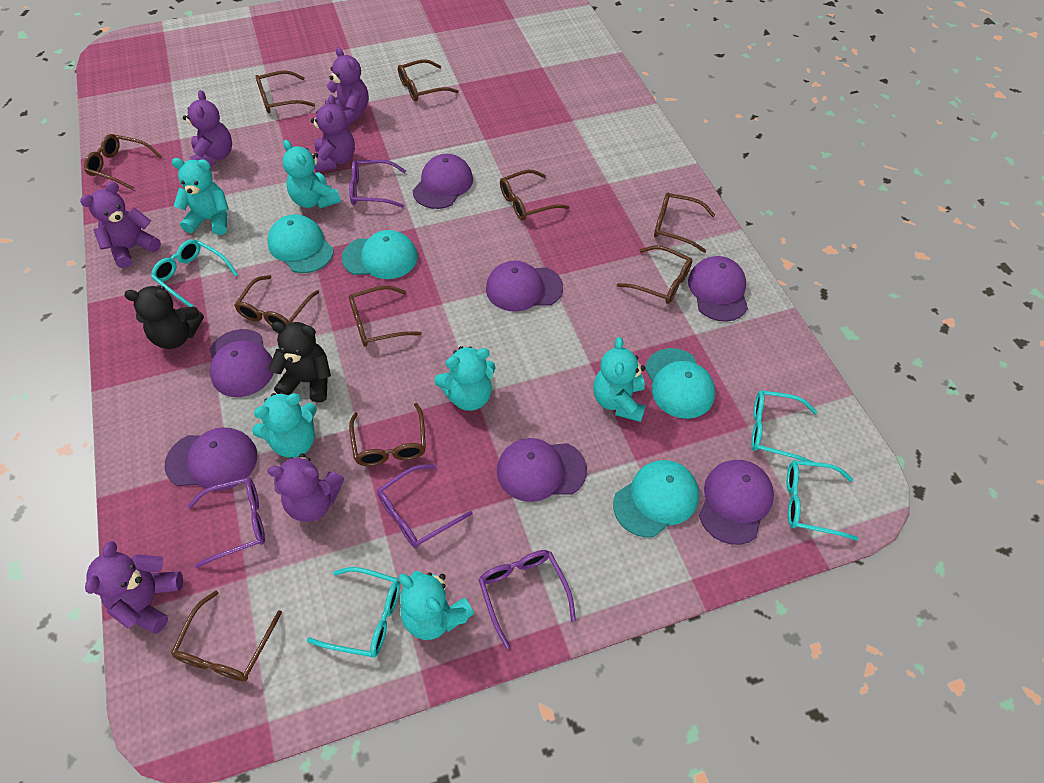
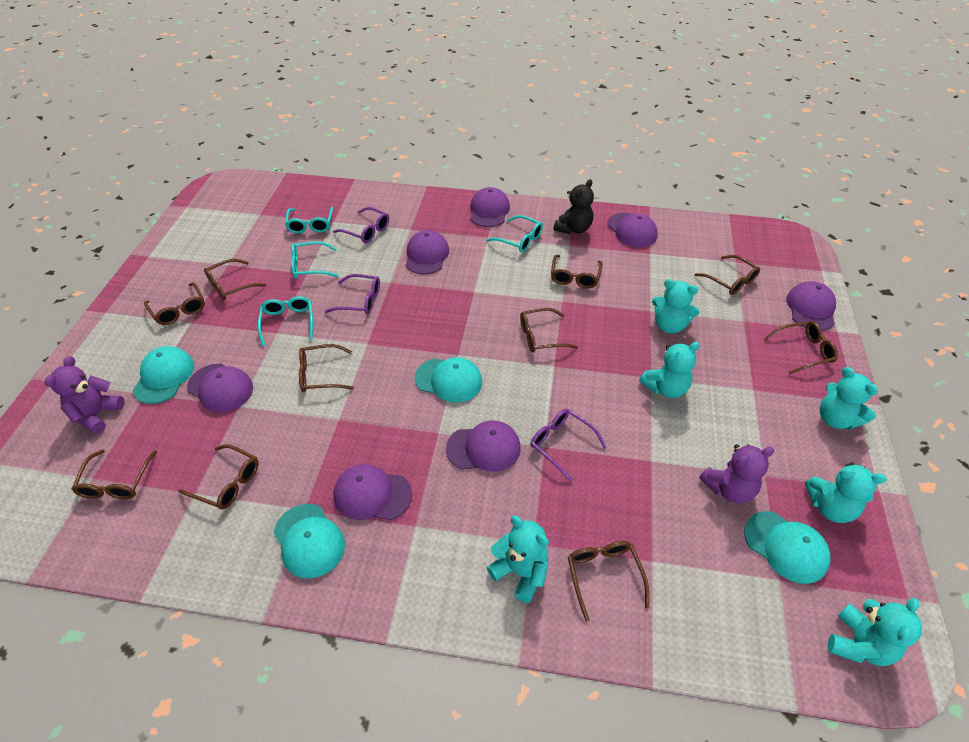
black teddy bear: [124,285,204,349] [269,322,331,403] = 2 -> [554,179,594,234] = 1
purple glasses: [187,477,265,568] [349,160,406,208] [377,464,473,548] [479,550,576,649] = 4 -> [325,274,380,315] [333,207,389,243] [530,409,607,482] = 3
purple teddy bear: [80,182,161,268] [85,541,183,634] [183,90,232,166] [267,453,344,522] [311,95,355,172] [325,47,369,127] = 6 -> [45,356,125,434] [699,444,775,504] = 2

